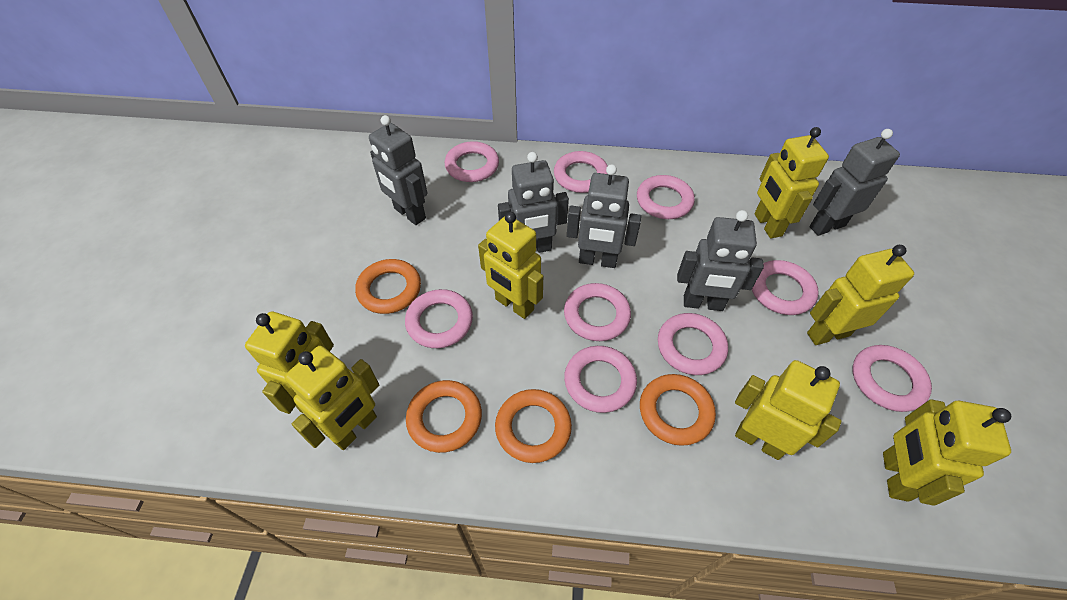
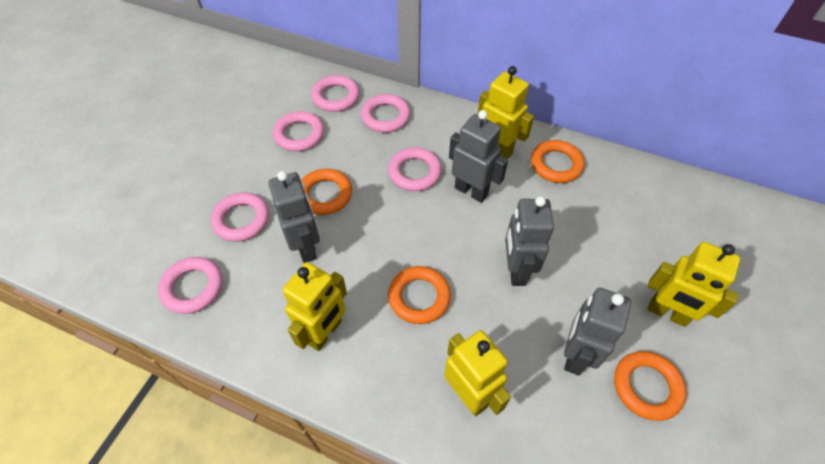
grey robot: [369,115,427,225] [498,152,569,253] [567,164,641,268] [677,210,764,311] [810,129,900,236] = 5 -> [268,171,320,263] [449,110,508,203] [505,196,554,286] [564,288,631,376] = 4
pink ring: [405,289,473,348] [445,141,499,182] [554,151,608,193] [564,283,631,341] [564,346,637,413] [637,175,695,219] [658,313,728,375] [752,260,819,315] [852,345,932,412] = 9 -> [158,257,222,314] [211,192,269,242] [273,111,324,151] [311,75,360,112] [361,94,410,132] [388,147,442,191] = 6
yellow robot: [245,311,334,414] [284,346,379,450] [478,212,543,319] [735,360,842,460] [754,127,829,238] [807,245,914,345] [883,399,1012,506] = 7 -> [283,262,347,351] [444,330,511,416] [477,66,534,159] [648,242,740,327] = 4

